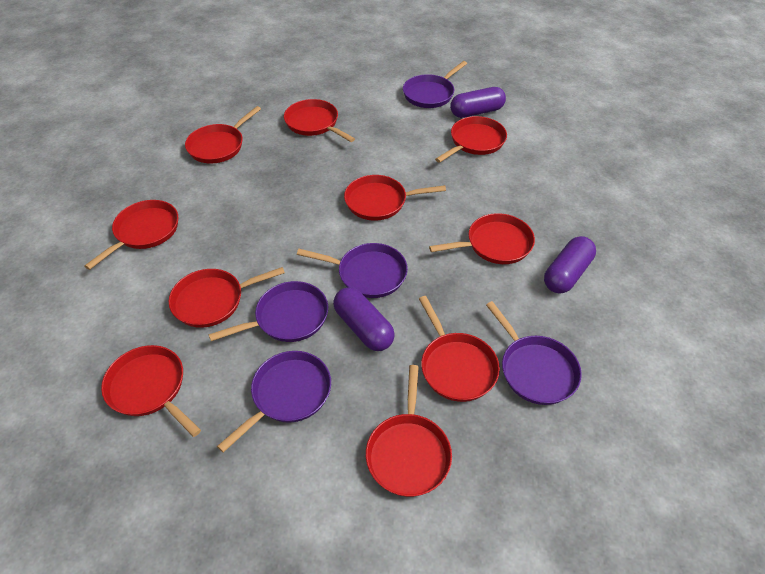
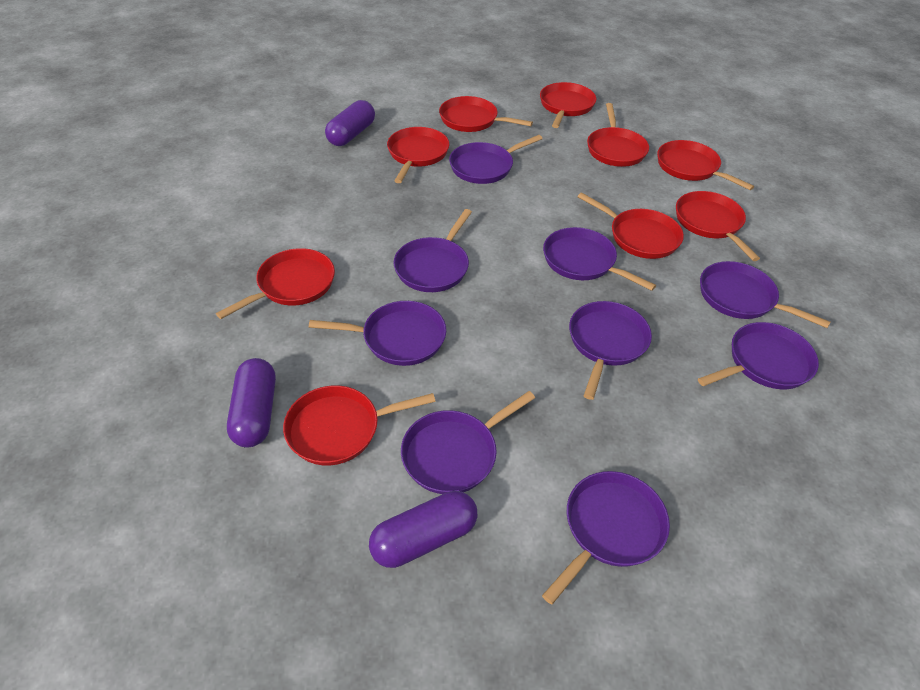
purple pan: [209,281,328,342] [217,351,331,453] [297,243,408,298] [403,61,467,108] [486,301,582,405] = 5 -> [309,301,446,366] [394,209,472,292] [401,391,535,494] [449,135,543,184] [542,471,670,605] [543,227,656,291] [569,301,652,400] [698,322,819,389] [700,261,831,328] = 9
red pan: [84,200,178,270] [101,345,201,437] [169,267,285,328] [185,106,261,164] [284,99,355,142] [344,175,446,221] [366,365,452,497] [419,296,500,402] [429,213,535,264] [435,116,507,163] = 10 -> [216,248,335,319] [283,386,436,465] [387,127,449,183] [439,96,533,132] [540,82,596,128] [578,192,684,259] [587,103,649,167] [657,140,754,190] [676,191,760,261] = 9

